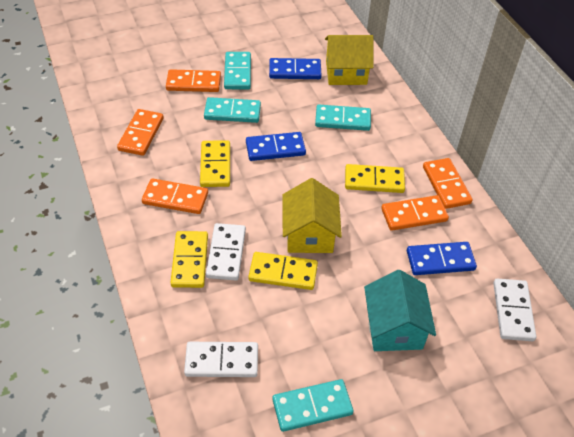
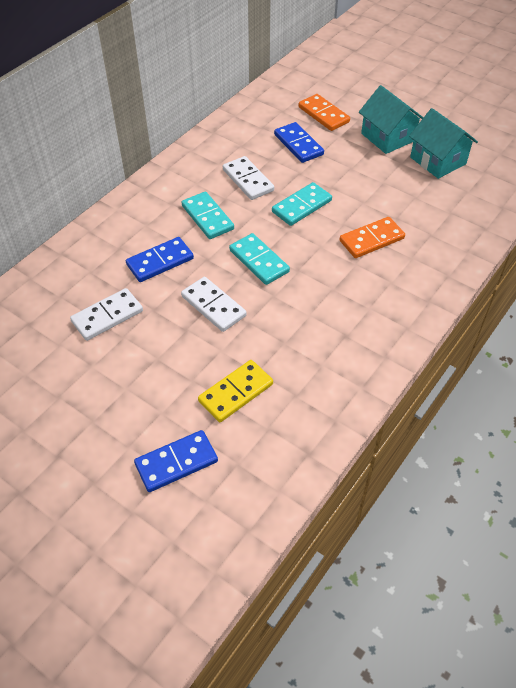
orange domino: [117,109,164,156] [142,178,208,214] [166,69,221,92] [381,195,449,231] [423,158,473,209] = 5 -> [298,94,350,131] [339,217,405,258] = 2
turquoise domino: [204,97,261,123] [224,52,251,89] [272,379,353,432] [315,105,371,131] = 4 -> [181,192,234,239] [229,233,290,285] [272,182,332,226] = 3
turquoise house: [364,270,436,351] = 1 -> [359,85,424,154] [409,108,478,179] = 2
yellow domino: [170,231,208,288] [200,140,230,187] [248,252,318,290] [345,164,405,193] = 4 -> [198,360,273,422] = 1
yellow house: [282,178,342,253] [325,35,373,85] = 2 -> none = 0

